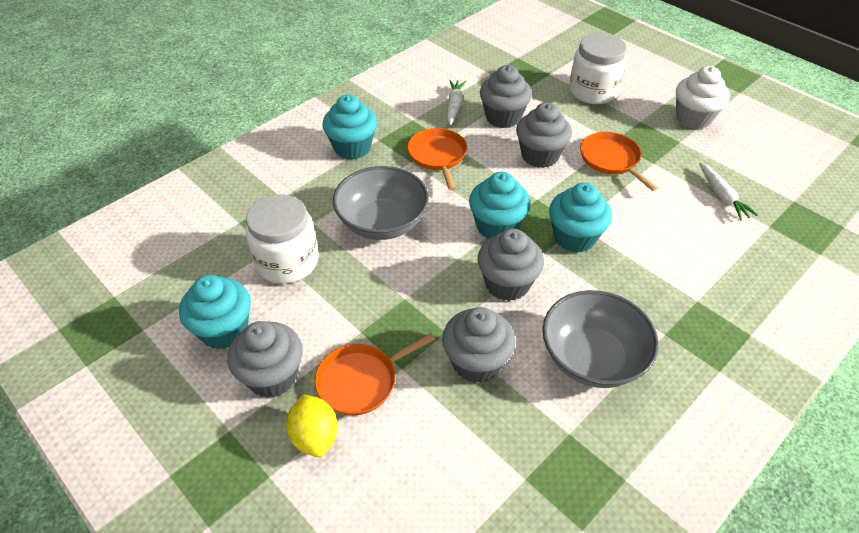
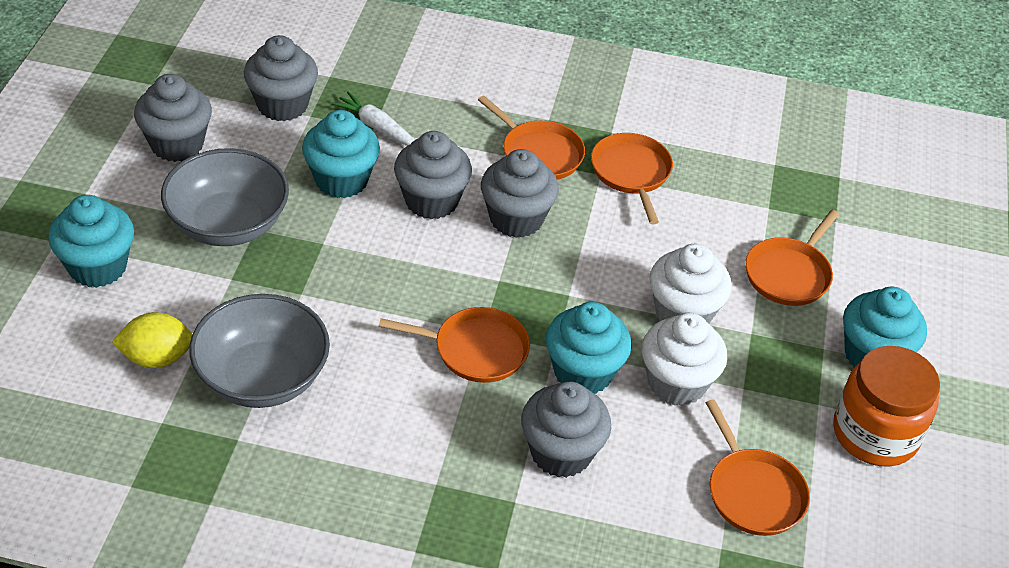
orange jar: none = 0 -> [833,346,940,467] = 1
orange pan: [315,333,435,415] [407,128,467,191] [580,132,658,191] = 3 -> [379,307,530,383] [478,95,585,180] [591,133,673,225] [706,399,810,536] [745,210,839,306] = 5
white carrot: [447,80,466,125] [699,163,758,220] = 2 -> [331,91,415,146] = 1
white cupcake: [676,66,730,129] = 1 -> [642,313,727,406] [650,244,732,323] = 2
white jar: [246,194,319,284] [569,33,627,104] = 2 -> none = 0

